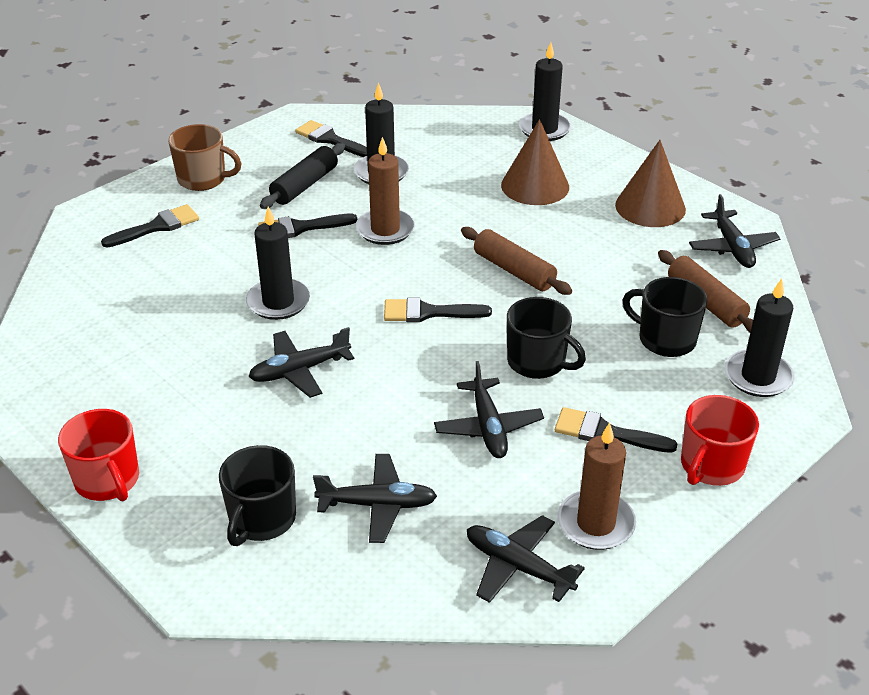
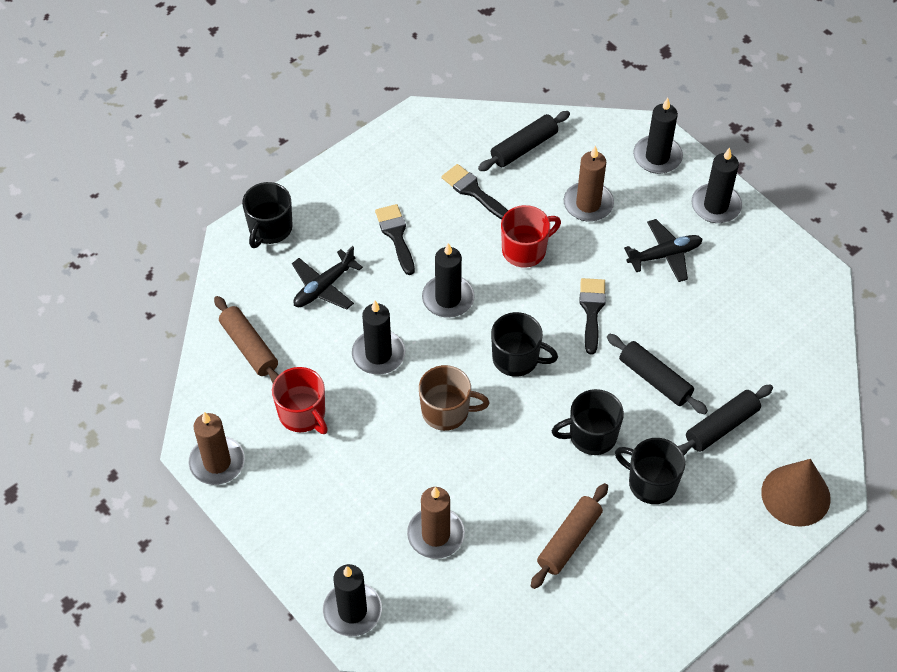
black brush: [101,204,199,248] [258,214,357,238] [295,120,367,157] [384,298,492,322] [555,407,677,453] = 5 -> [375,204,415,275] [442,164,508,219] [579,278,606,355] = 3
black candle: [246,207,310,320] [354,82,409,184] [519,42,571,141] [725,278,795,397] = 4 -> [323,564,382,636] [352,301,405,375] [422,243,475,318] [633,98,683,174] [691,147,742,223] = 5
black mug: [219,445,296,546] [507,297,586,379] [622,277,708,357] = 3 -> [242,182,293,248] [491,312,558,377] [552,389,624,455] [615,438,685,504] = 4
black plane: [248,327,354,398] [313,454,437,543] [434,361,544,458] [467,515,585,603] [689,194,781,268] = 5 -> [292,246,363,310] [624,219,703,282] = 2
black rolling pin: [260,143,345,209] = 1 -> [478,111,570,171] [607,334,708,414] [678,384,773,455] = 3
brown candle: [356,137,415,245] [558,422,636,550] = 2 -> [189,412,245,485] [407,487,465,559] [564,146,614,222] = 3
brown cone: [501,119,569,205] [615,140,686,227] = 2 -> [761,459,831,527] = 1

